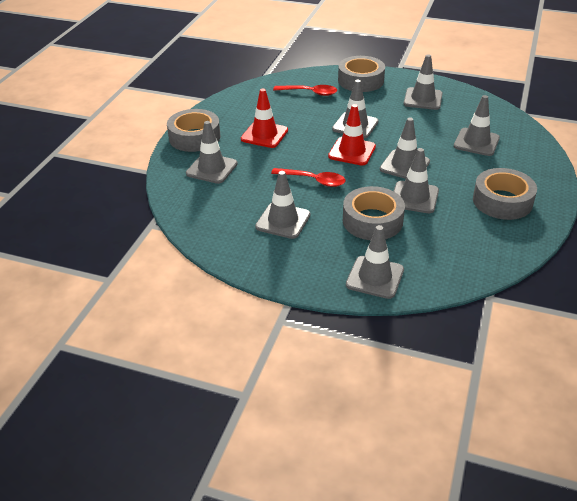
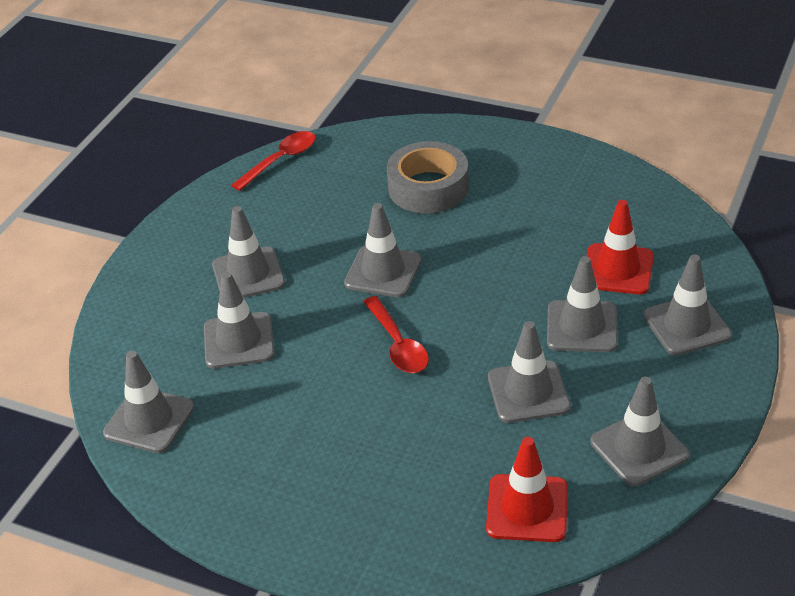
grey tape: [167,109,220,152] [338,56,385,92] [343,186,405,240] [473,168,537,220] = 4 -> [387,141,469,213] = 1

